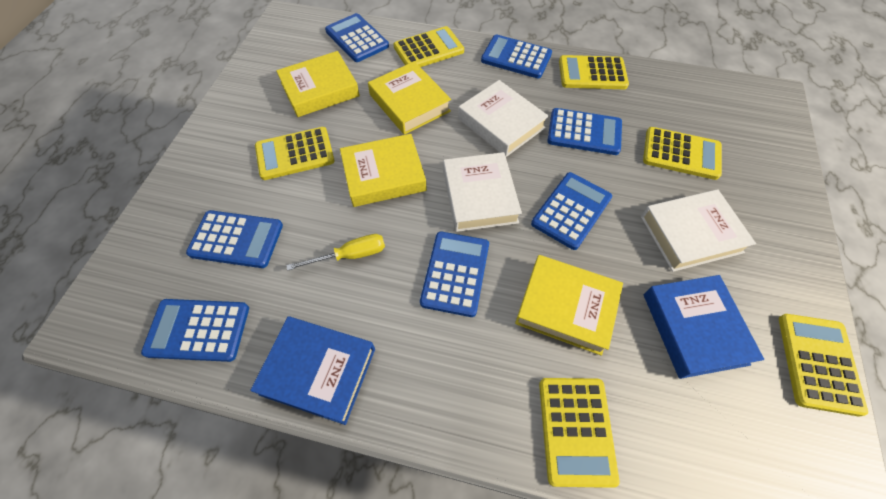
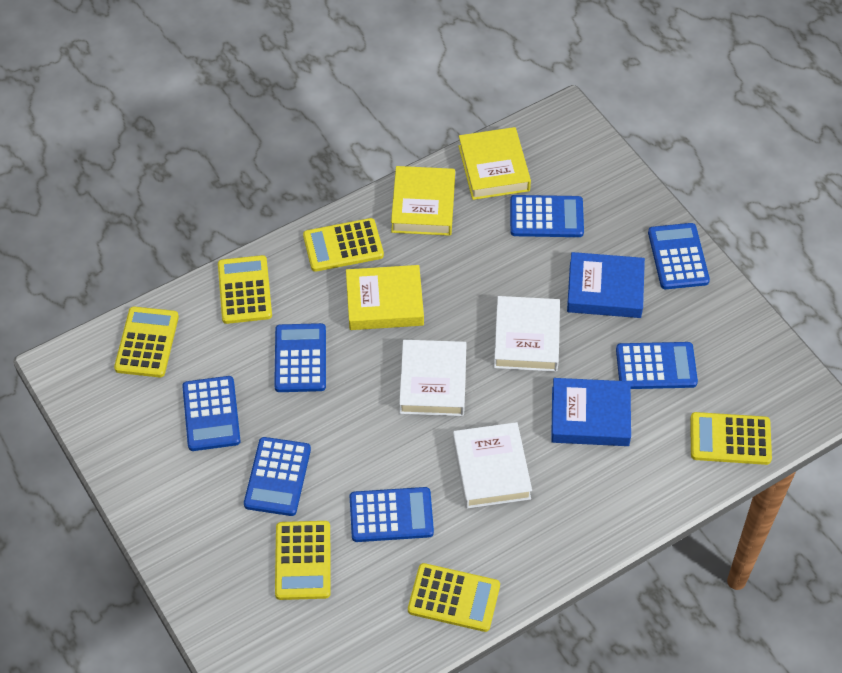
yellow book: [276,51,360,117] [340,134,427,207] [368,61,451,135] [515,255,623,356] = 4 -> [346,265,424,330] [391,166,455,236] [459,127,531,200] = 3
yellow screwdriver: [286,234,385,271] = 1 -> none = 0

